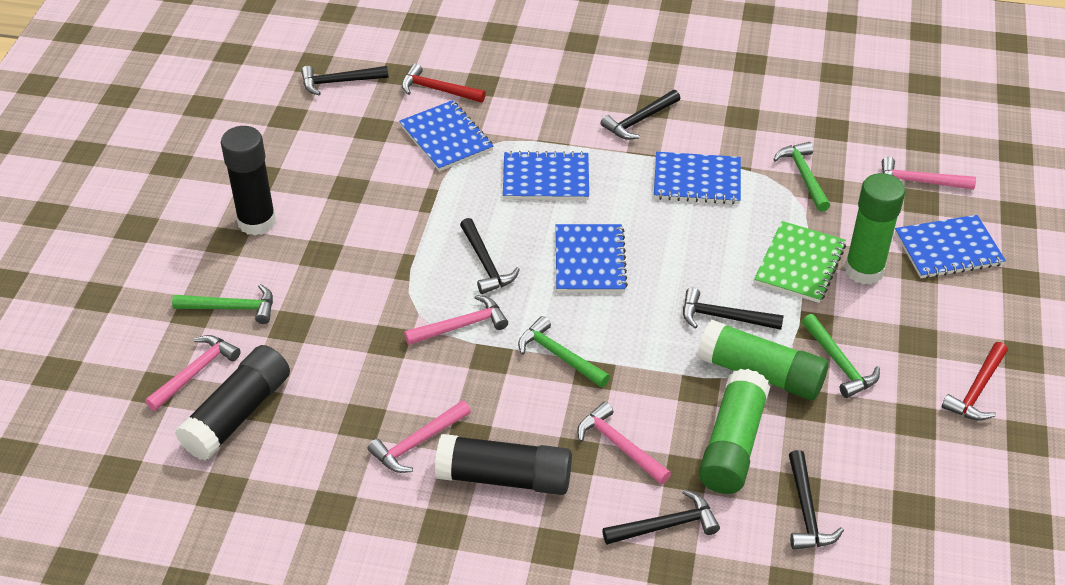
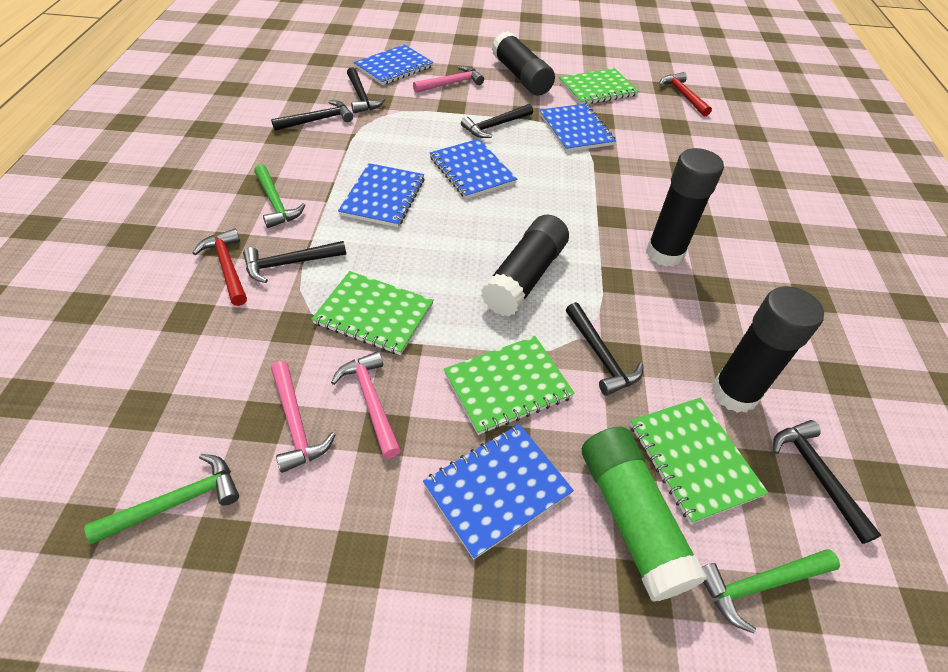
black glue stick: [175,345,290,461] [221,126,276,236] [435,434,572,495] = 3 -> [481,214,569,316] [492,31,555,96] [646,148,724,267] [712,286,824,413] = 4
green glue stick: [697,320,829,400] [699,369,770,494] [844,173,905,285] = 3 -> [582,426,707,602] = 1
green hammer: [172,284,273,324] [518,316,610,387] [773,142,830,212] [802,314,880,398] = 4 -> [84,454,239,544] [254,165,306,228] [702,549,840,633] = 3
green notebook: [754,221,846,303] = 1 -> [311,271,434,355] [444,336,575,435] [559,68,639,104] [630,398,768,524] = 4
pink hammer: [145,335,241,411] [368,400,471,473] [404,295,508,345] [577,402,671,484] [882,157,976,190] = 5 -> [271,361,336,473] [331,351,401,459] [413,66,484,93] = 3

